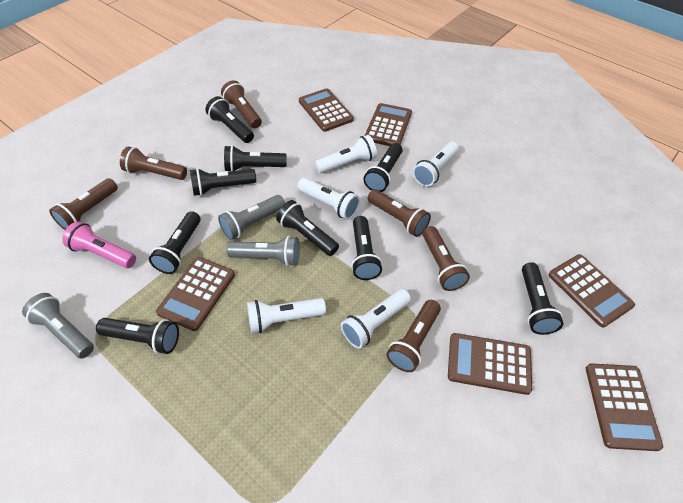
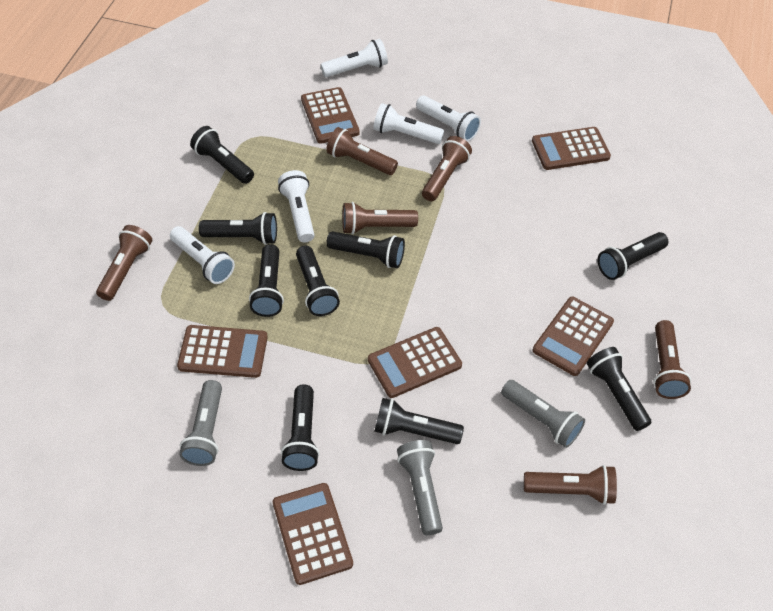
pink flashlight: [62,222,136,268] = 1 -> none = 0

